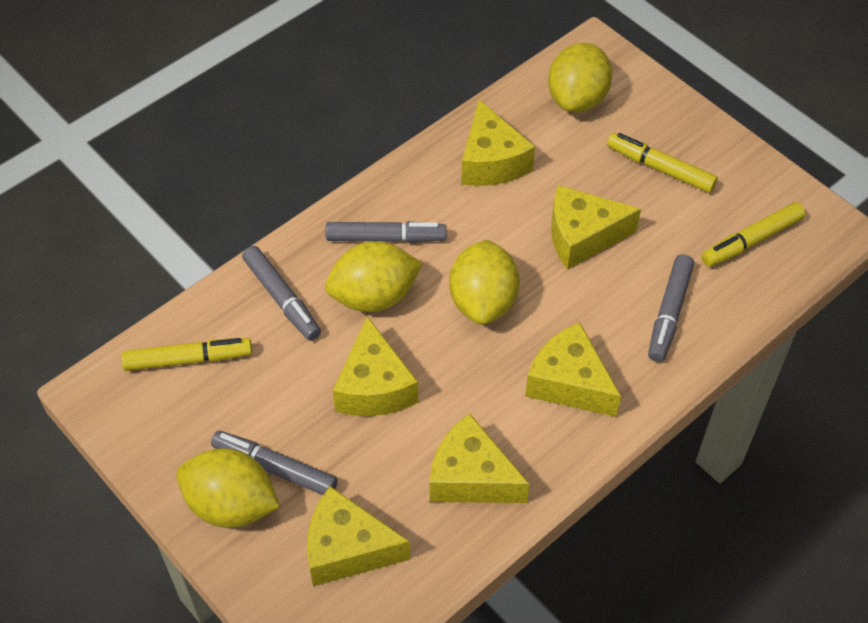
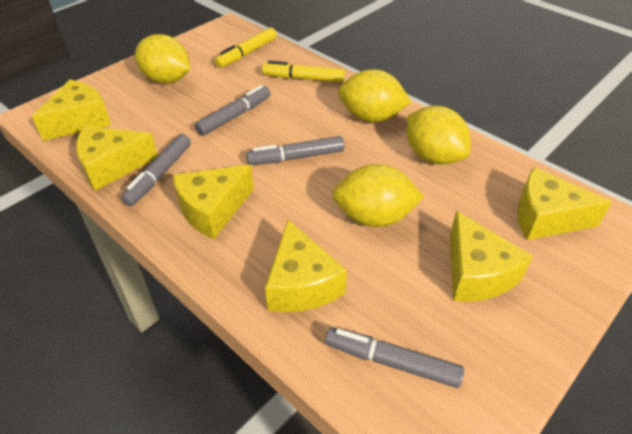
yellow marker: [121,338,252,371] [607,133,718,193] [701,202,805,267] = 3 -> [215,27,277,68] [262,61,345,82] = 2

